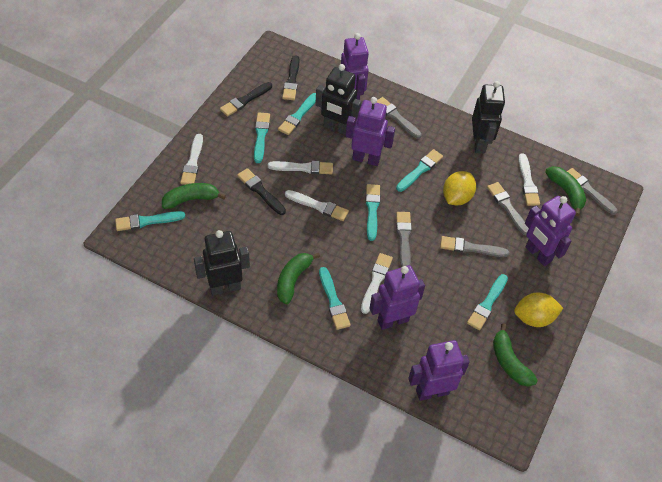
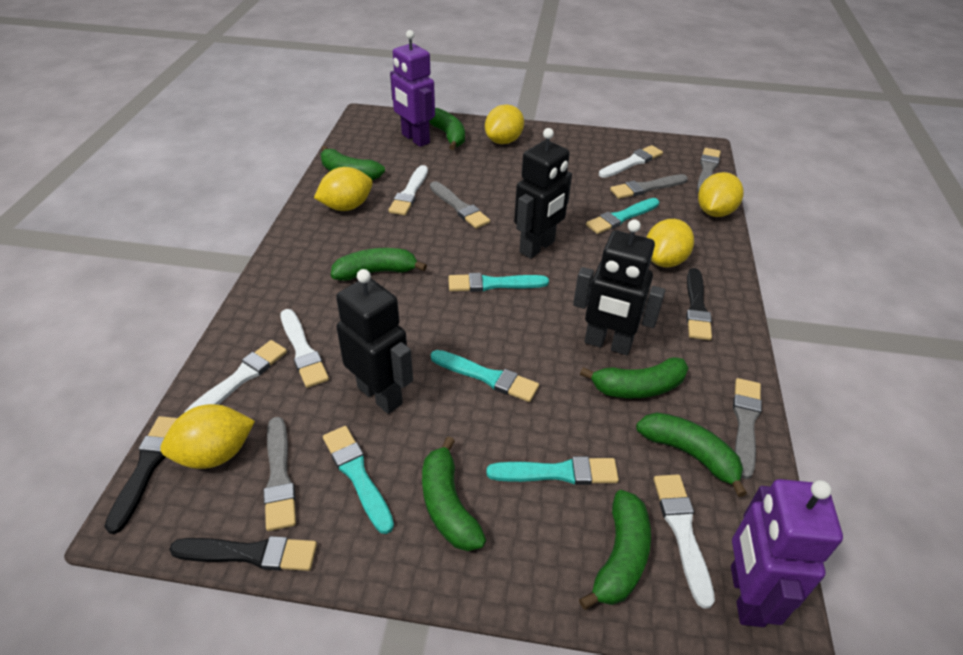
green banana: [162,183,226,209] [277,253,320,304] [493,323,538,387] [545,166,586,216] = 4 -> [320,146,385,181] [331,248,427,281] [422,436,486,551] [429,108,465,150] [579,490,651,610] [580,357,688,398] [636,412,747,497] = 7
purple robot: [341,33,369,100] [346,97,395,166] [369,265,425,330] [408,340,470,401] [525,196,576,266] = 5 -> [390,30,435,147] [731,479,843,627] = 2
turquoise brush: [115,211,185,231] [254,112,270,163] [278,93,316,135] [319,267,351,330] [365,184,380,241] [396,149,443,192] [467,274,508,330] = 7 -> [323,426,394,534] [431,350,539,402] [448,273,549,292] [487,456,619,485] [586,198,659,234] = 5
yellow lemon: [443,171,476,205] [514,292,563,327] = 2 -> [160,404,255,469] [314,167,373,211] [485,104,524,144] [646,219,694,267] [698,172,744,217] = 5

